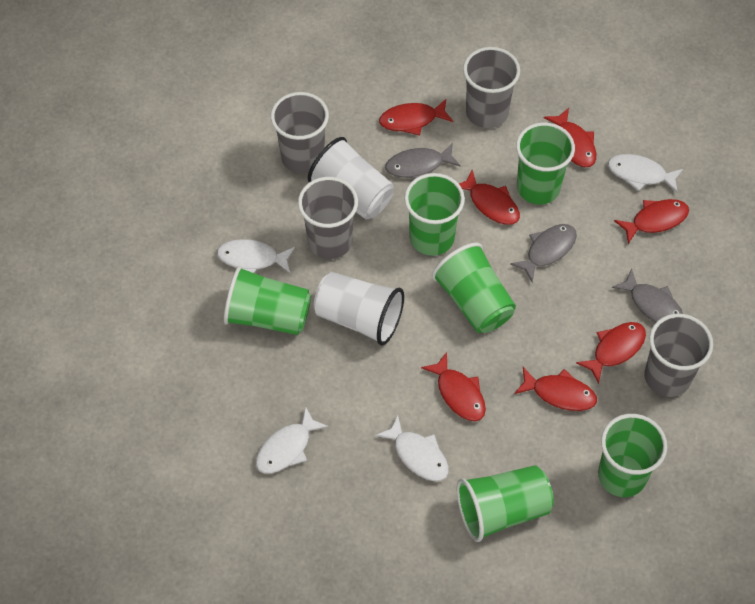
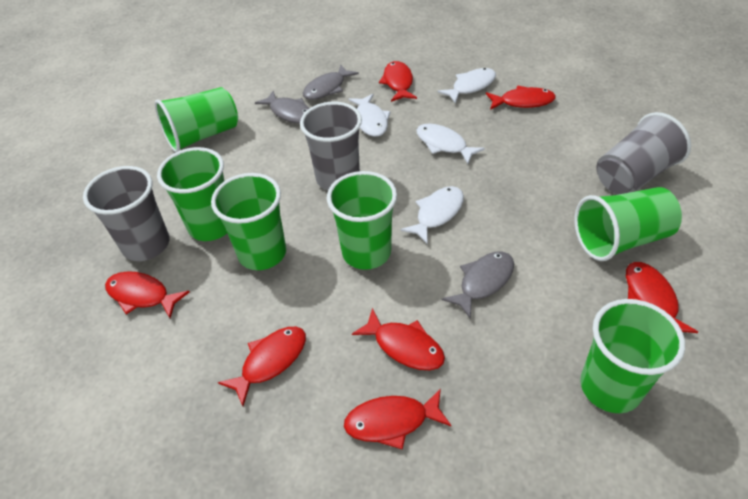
grey cup: [271,92,329,174] [298,177,358,259] [463,47,520,128] [644,314,713,397] = 4 -> [83,166,169,261] [300,102,362,190] [596,112,691,195] = 3
white cup: [308,137,394,219] [314,272,404,346] = 2 -> none = 0

